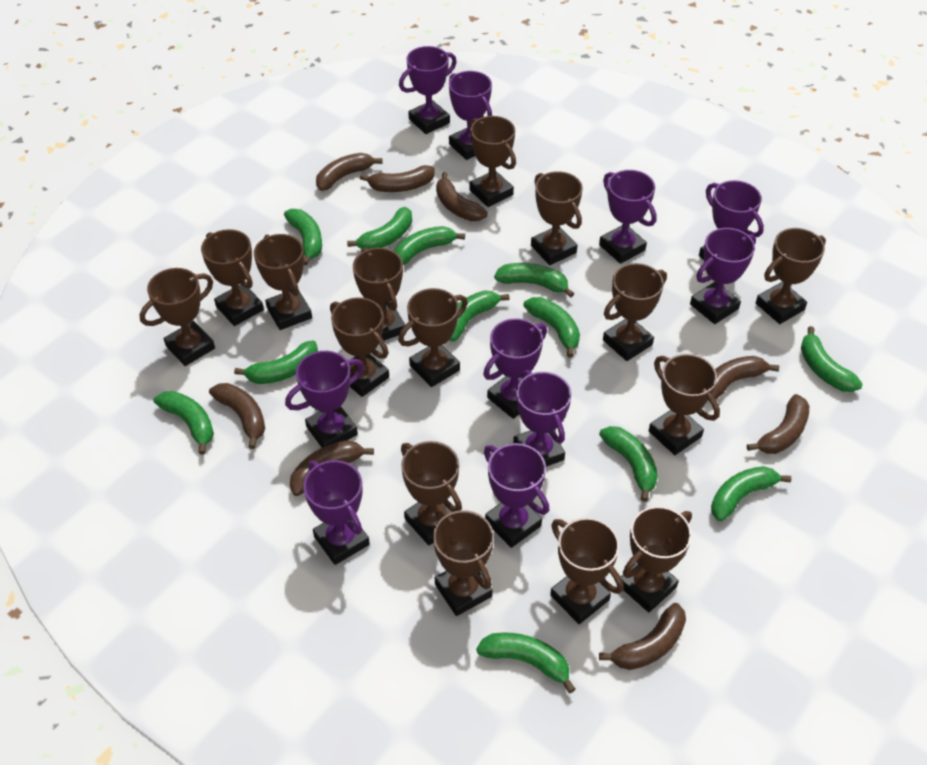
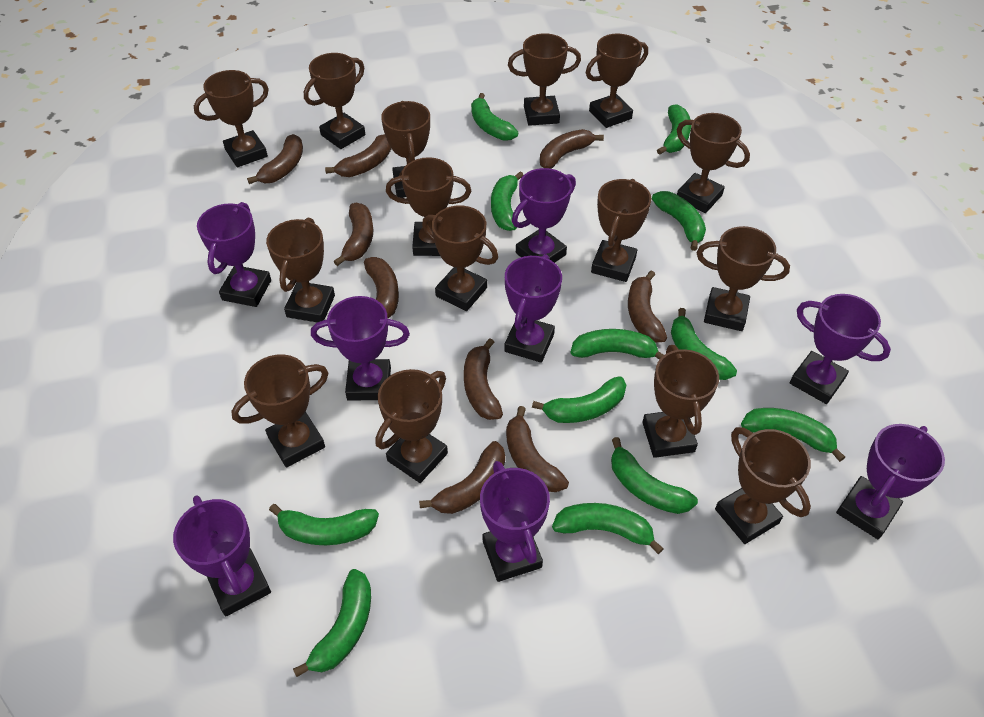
brown banana: [209,383,265,449] [290,440,374,496] [316,153,383,191] [360,165,434,192] [436,172,488,221] [599,603,686,670] [708,356,779,401] [747,394,809,454] = 8 -> [247,134,303,184] [325,134,391,177] [334,203,373,266] [364,257,399,318] [419,441,505,514] [464,338,503,420] [506,406,569,492] [540,129,604,169] [628,271,667,342] = 9
purple trophy: [285,351,364,447] [303,460,370,565] [399,46,457,134] [449,71,492,160] [483,318,547,419] [484,443,549,548] [513,370,572,467] [599,170,657,264] [690,228,756,324] [699,180,764,260] = 10 -> [173,496,271,616] [197,202,271,307] [311,296,410,400] [480,461,550,582] [504,254,562,363] [512,168,576,263] [790,294,891,404] [836,424,945,539] = 8

